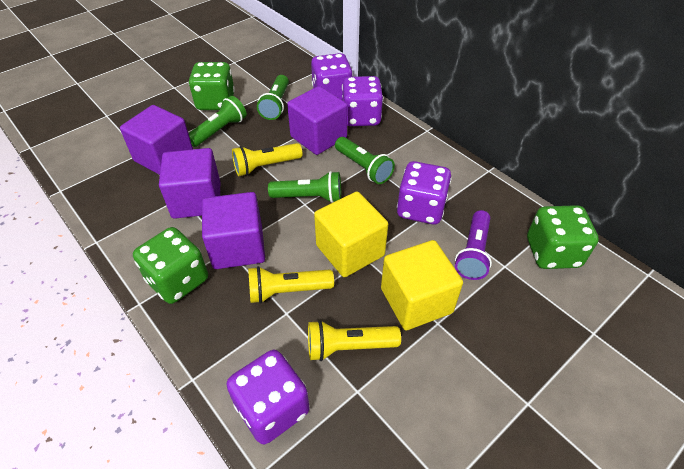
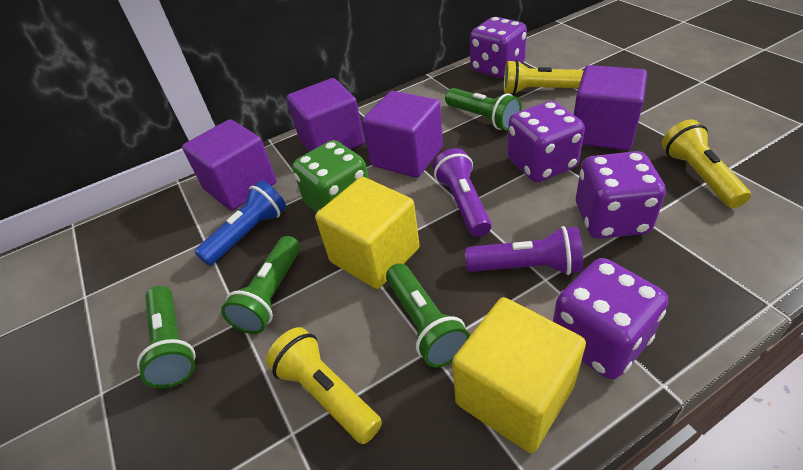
blue flashlight: none = 0 -> [195,180,286,266] = 1
green dice: [133,227,208,304] [189,62,235,110] [527,205,599,269] = 3 -> [292,140,369,213] = 1
purple flashlight: [455,210,492,280] = 1 -> [433,148,492,237] [465,226,583,275] = 2

